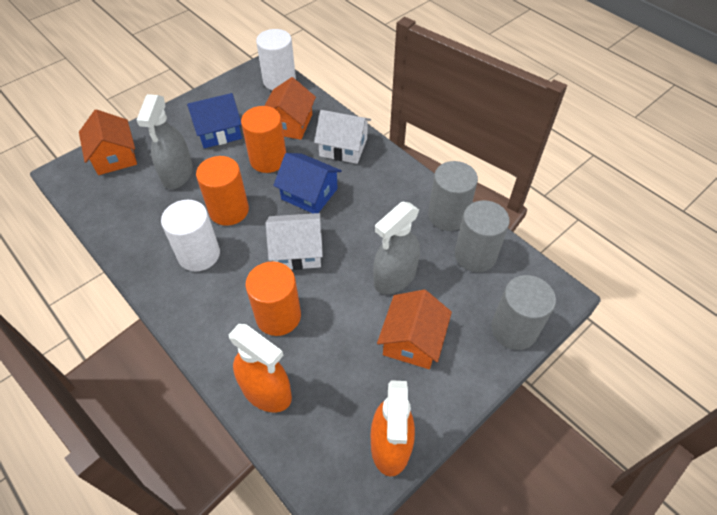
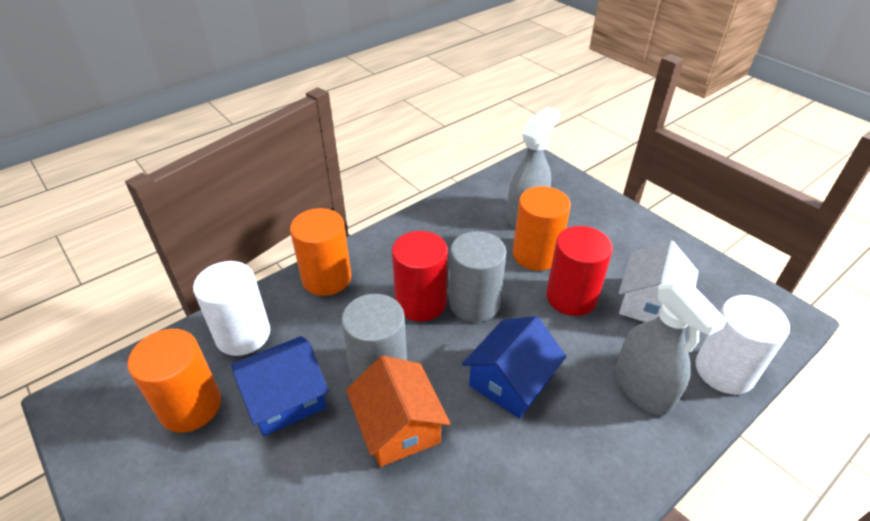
grey cylinder: [428,161,478,231] [455,200,510,272] [491,275,556,350] = 3 -> [341,294,407,381] [449,231,507,322] = 2
orange house: [79,109,137,175] [265,77,316,140] [377,290,452,369] = 3 -> [346,355,450,467] = 1
orange spray bottle: [228,324,292,413] [371,380,415,477] = 2 -> none = 0
red cylinder: none = 0 -> [392,231,448,322] [546,226,613,316] = 2
white house: [266,213,323,270] [314,110,371,164] = 2 -> [619,240,699,322] = 1

